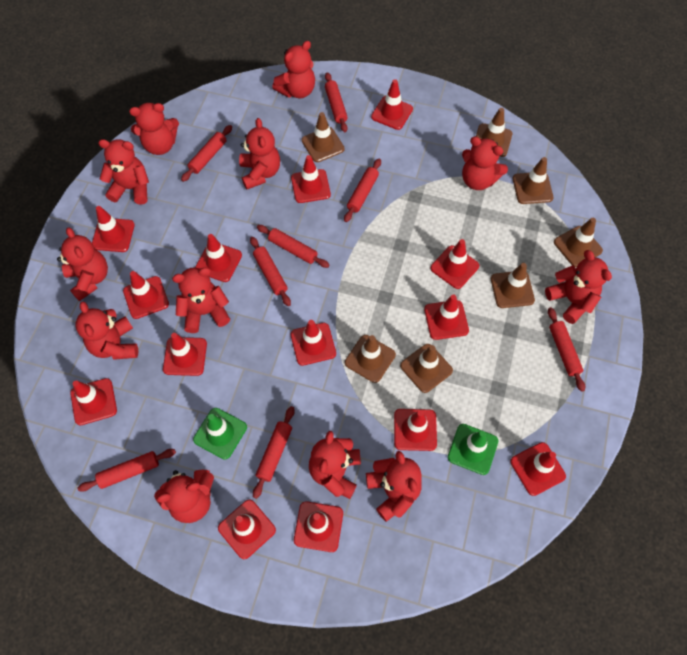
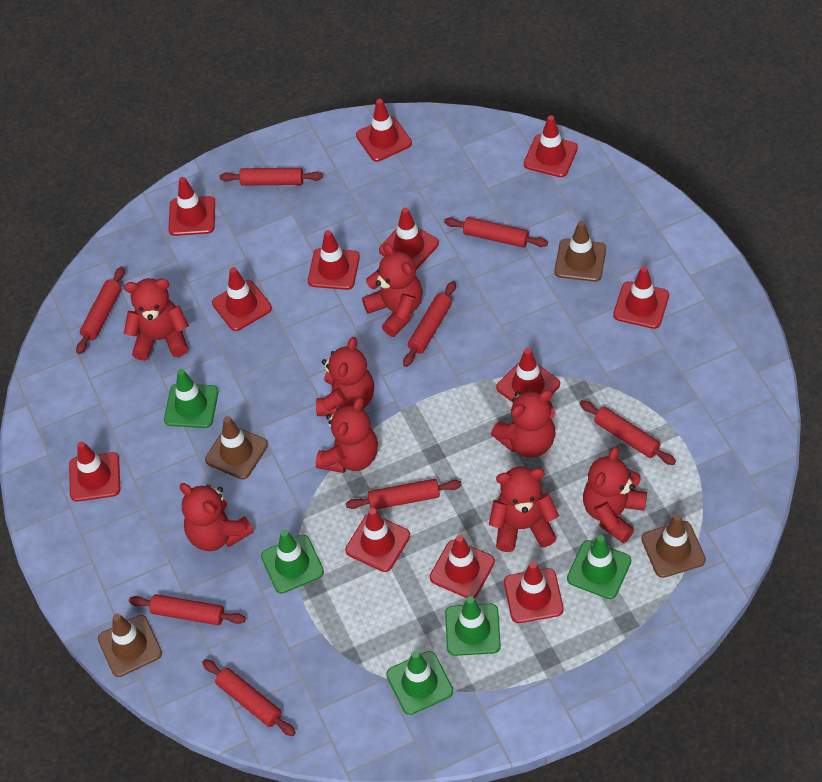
brown traffic cone: [302,112,345,162] [345,335,396,383] [400,344,453,393] [476,108,512,157] [491,263,535,308] [513,157,553,204] [554,218,603,267] = 7 -> [98,613,162,677] [205,416,268,479] [554,221,606,282] [641,514,706,578] = 4
green traffic cone: [193,408,247,460] [448,424,499,475] = 2 -> [164,369,218,428] [261,530,324,593] [386,651,453,715] [445,596,501,656] [567,535,631,599] = 5
red teddy bear: [57,227,108,301] [75,301,138,360] [98,139,149,205] [129,103,179,155] [154,470,214,523] [172,267,230,333] [239,118,280,189] [272,41,315,98] [309,431,361,499] [366,451,422,522] [462,136,508,190] [545,250,612,324] = 12 -> [124,278,189,361] [180,483,254,551] [316,337,374,416] [316,397,378,473] [362,243,423,337] [489,467,559,552] [491,390,556,458] [583,446,647,543] = 8
red traffic cone: [70,378,117,425] [92,206,135,252] [123,271,169,319] [163,333,207,376] [195,234,242,282] [218,499,276,559] [291,155,331,203] [291,320,336,366] [294,501,343,552] [371,79,413,130] [394,409,437,451] [424,294,469,340] [430,239,479,289] [510,442,566,496] = 14 -> [69,441,120,502] [168,177,215,236] [212,267,272,331] [308,230,360,290] [345,508,410,572] [356,99,412,162] [379,207,439,270] [430,535,495,598] [496,348,560,402] [504,562,564,623] [524,115,578,177] [613,266,669,329] = 12

